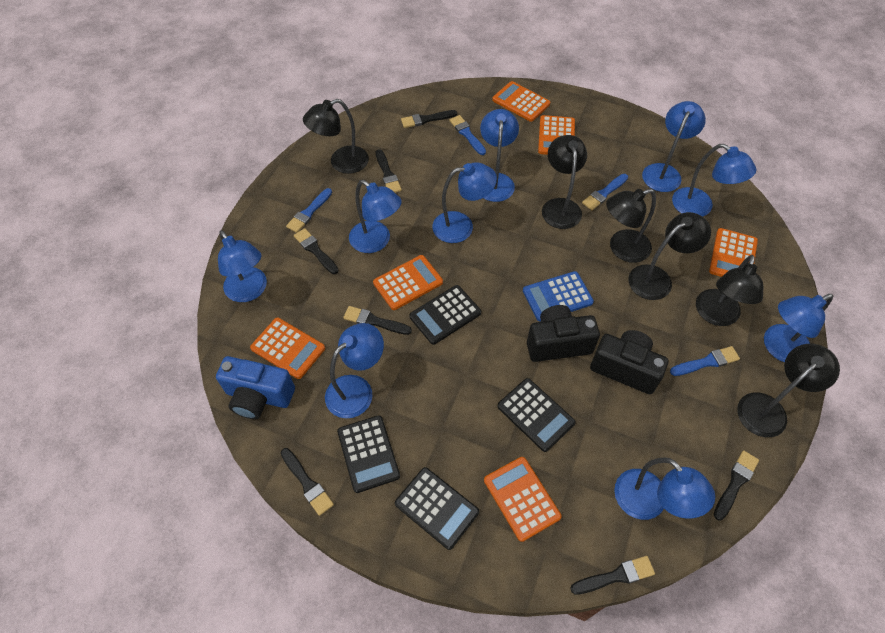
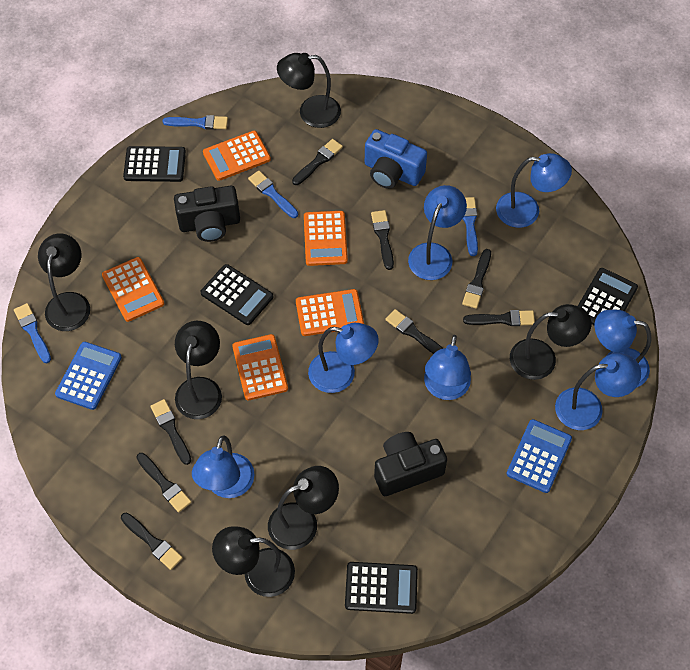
black brush: [281,448,334,516] [294,228,339,274] [343,306,412,335] [376,149,402,193] [401,110,457,128] [570,556,655,595] [714,450,759,521] = 7 -> [121,513,183,570] [136,453,191,512] [150,399,191,465] [292,139,343,185] [371,210,394,270] [386,309,443,354] [462,249,491,309] [463,310,535,326] = 8
blue calculator: [523,271,594,321] = 1 -> [55,342,122,410] [506,419,572,493] = 2
blue lamp: [218,230,267,302] [325,323,384,418] [349,180,402,253] [432,162,497,243] [480,109,519,202] [614,457,715,520] [642,101,706,192] [672,144,756,217] [764,294,833,362] = 9 -> [192,435,255,498] [308,323,379,393] [408,185,467,280] [424,335,471,400] [496,153,572,228] [555,353,641,430] [595,310,652,388] = 7
orange calculator: [250,318,325,379] [373,255,443,310] [484,457,562,542] [492,81,550,122] [538,115,575,155] [709,228,758,277] = 6 -> [102,257,164,322] [203,131,271,181] [232,334,288,400] [296,289,364,336] [304,211,348,266] = 5

